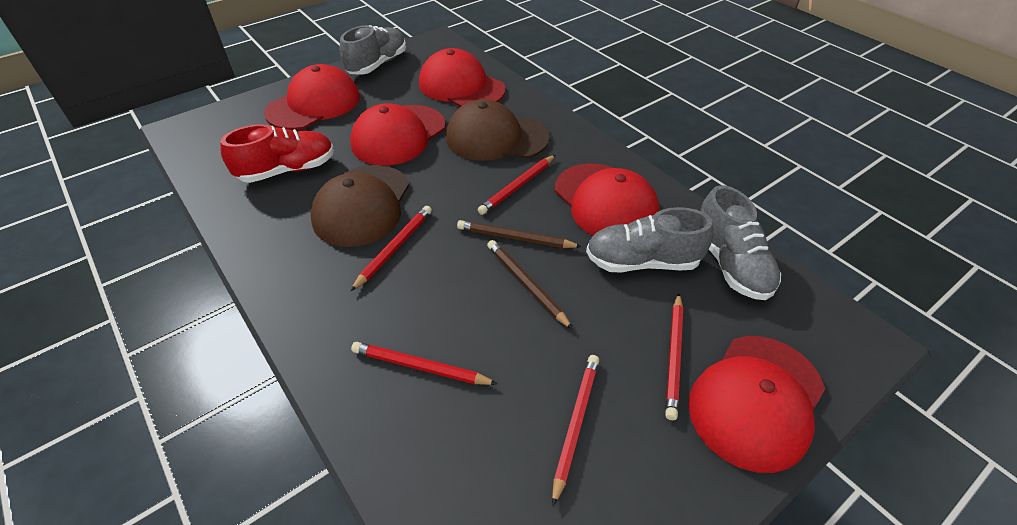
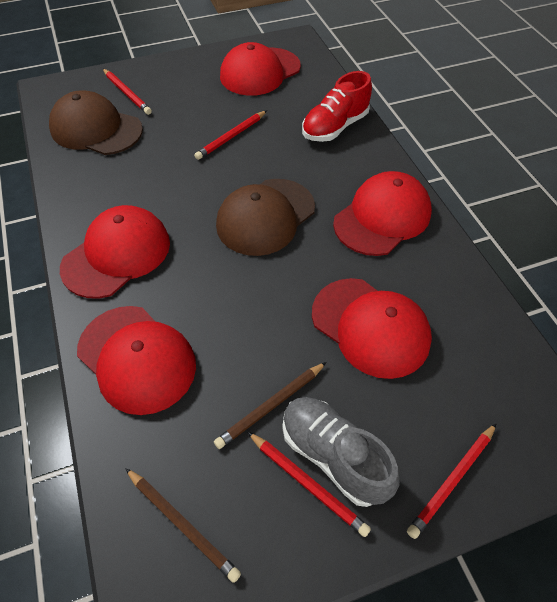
grey shoe: [340,25,406,75] [586,207,713,272] [700,185,781,300] = 3 -> [282,397,400,507] = 1
red pencil: [351,206,432,291] [351,342,497,385] [478,155,555,215] [552,355,599,506] [665,293,683,420] = 5 -> [103,69,152,115] [194,111,267,160] [248,432,371,537] [407,423,497,539] = 4

